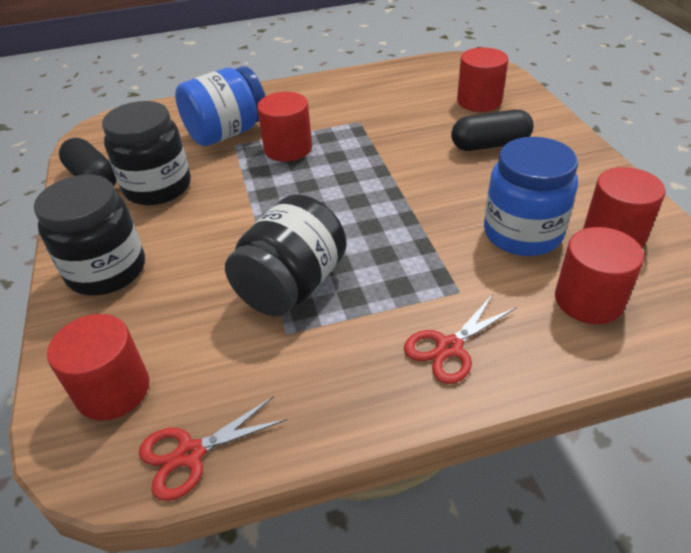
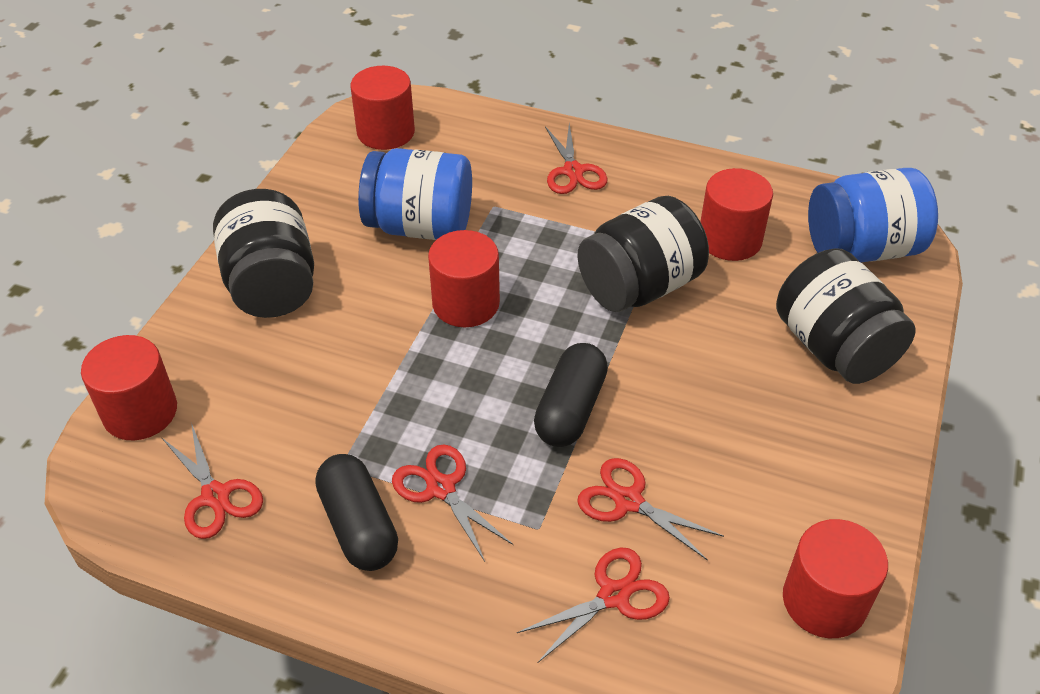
red scissors: [139,396,287,501] [404,294,517,384] = 2 -> [161,423,263,539] [392,444,513,562] [517,548,670,663] [545,123,608,194] [577,458,724,561] = 5

